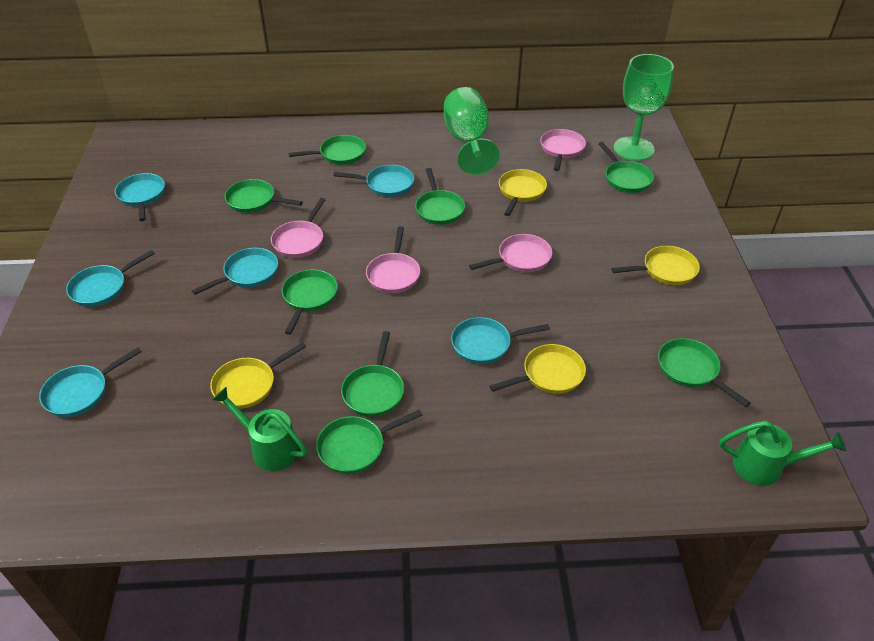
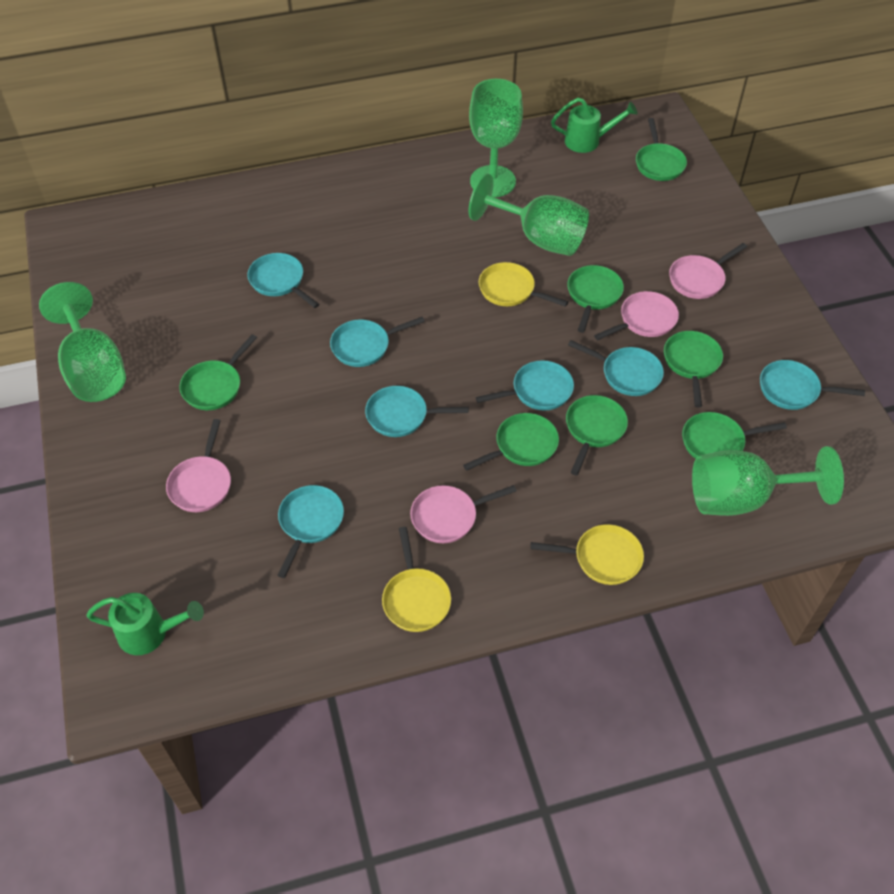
green goblet: [444,87,500,175] [614,54,674,161] = 2 -> [39,282,126,402] [469,79,523,197] [469,173,589,256] [692,446,844,516] = 4
green pan: [224,179,303,213] [282,269,338,335] [288,135,366,165] [316,410,423,474] [341,331,404,417] [415,168,465,225] [598,142,654,193] [658,338,750,407] = 8 -> [179,334,257,410] [463,413,559,471] [566,395,628,475] [567,265,624,333] [636,118,687,181] [664,331,723,407] [682,412,787,459] = 7
turquoise pan: [39,347,142,417] [66,250,155,307] [115,173,165,221] [192,248,278,295] [333,165,414,197] [451,317,550,364] = 6 -> [247,253,319,308] [277,485,344,578] [330,317,425,367] [365,386,469,437] [476,360,574,410] [568,340,664,396] [760,360,865,410] = 7
yellow pan: [210,342,307,409] [490,344,586,394] [499,169,547,216] [611,246,700,285] = 4 -> [382,527,451,632] [479,262,568,307] [530,524,644,585] = 3

